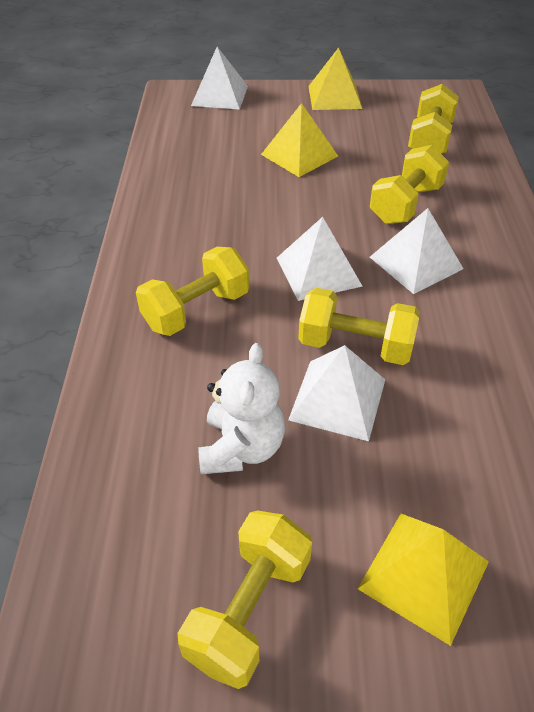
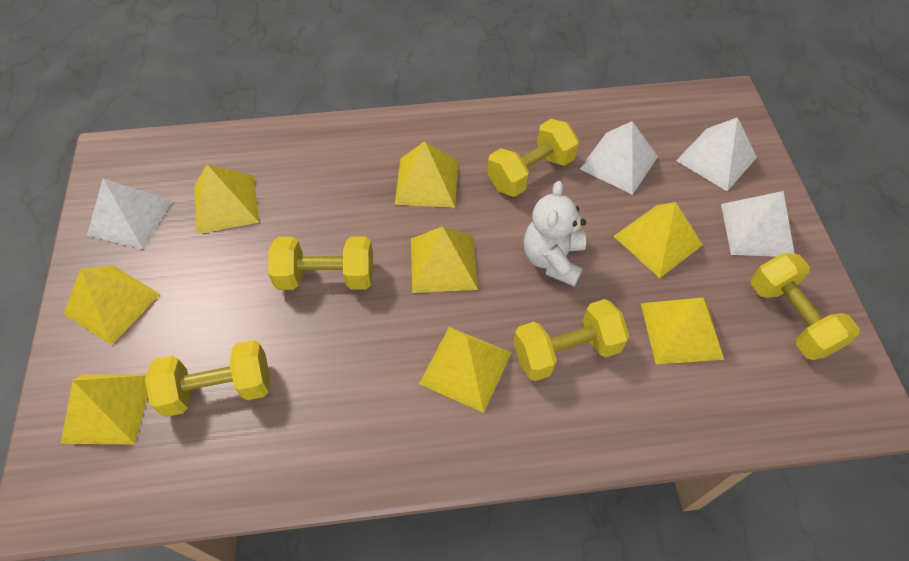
yellow pyramid: [261,103,338,177] [308,47,362,110] [358,514,489,646] = 3 -> [61,374,148,444] [64,265,160,345] [194,164,259,234] [395,142,458,208] [411,226,478,293] [419,327,511,413] [614,202,703,278] [641,297,724,364] = 8

